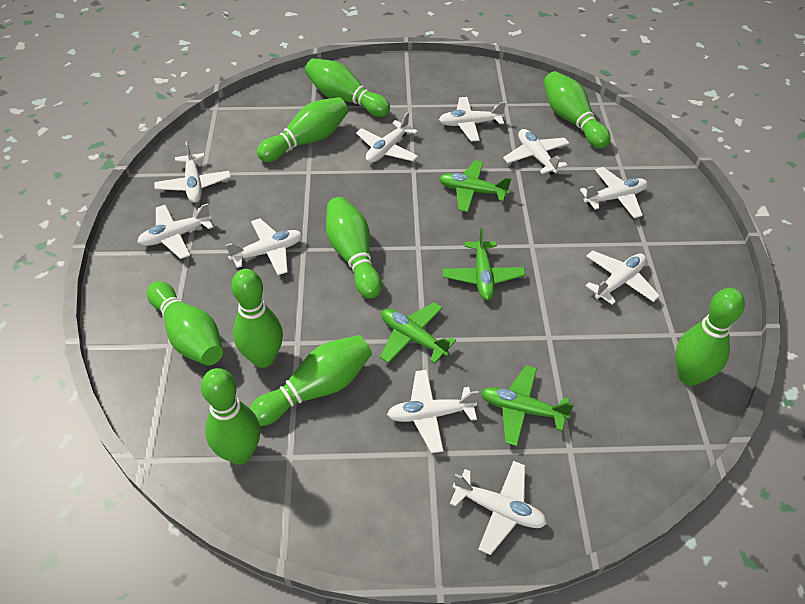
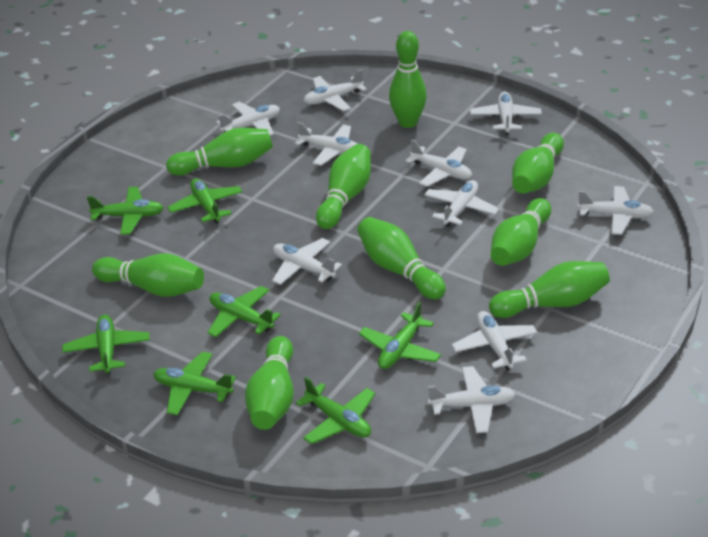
green plane: [380,302,456,364] [439,160,511,212] [442,228,526,301] [481,365,574,446] = 4 -> [62,315,150,374] [87,187,163,235] [153,351,236,415] [167,178,243,224] [207,286,281,337] [296,377,375,444] [359,302,441,369] = 7

